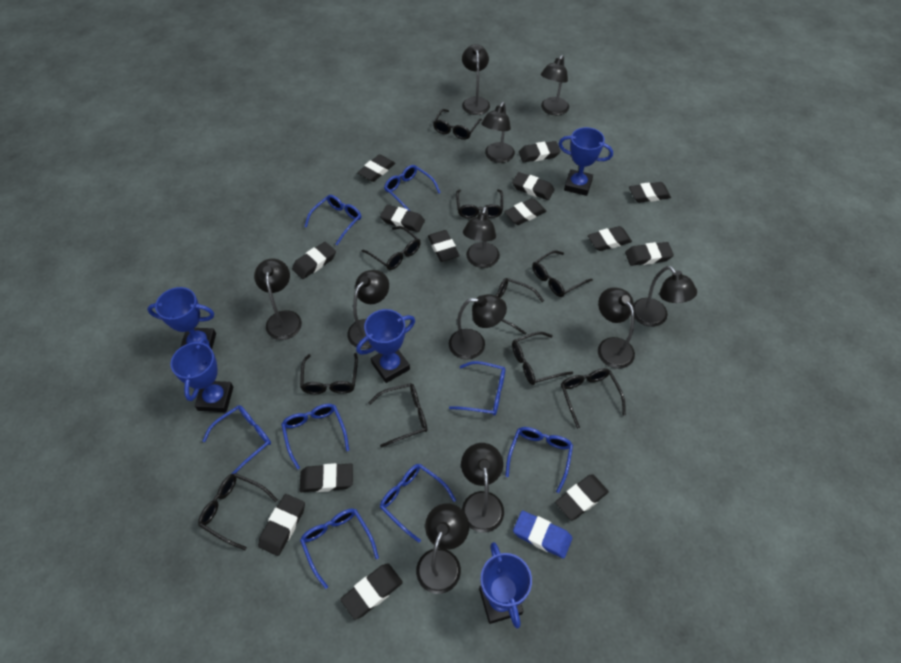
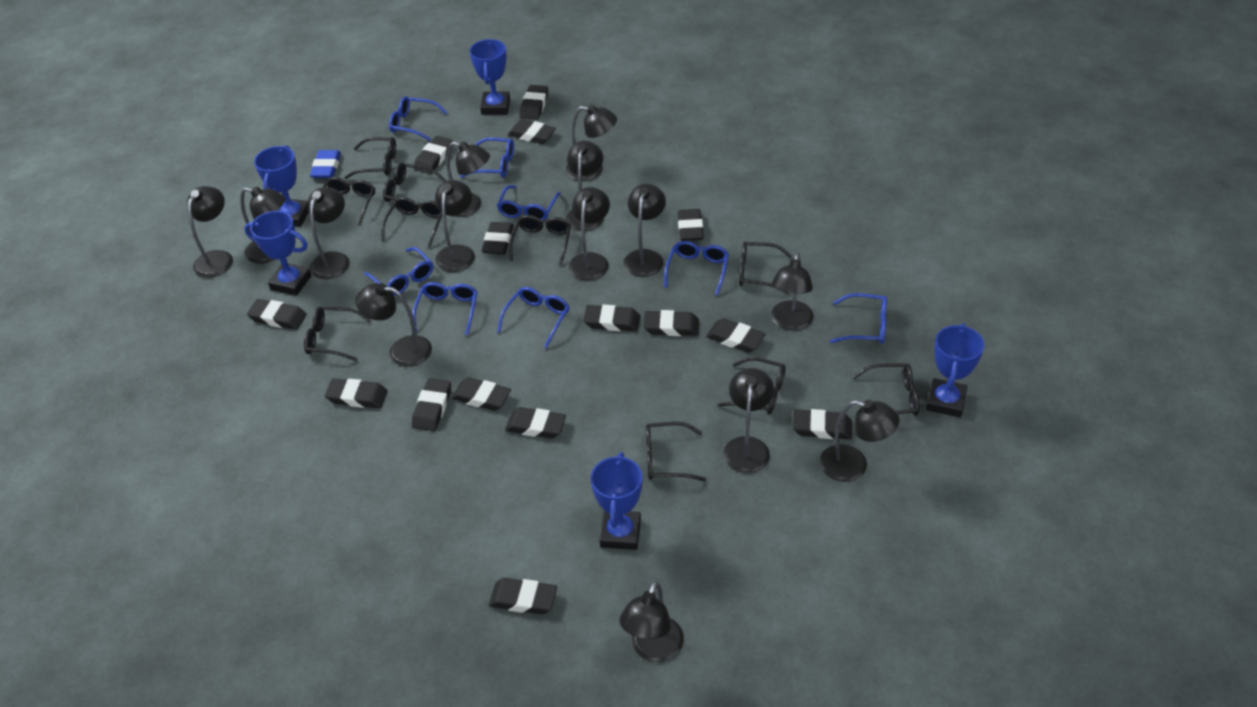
black eraser: [258,494,305,556] [292,242,336,279] [299,463,353,492] [340,563,403,619] [357,154,395,182] [380,205,425,232] [428,230,460,262] [504,198,547,225] [512,172,555,200] [519,141,560,162] [555,474,609,520] [588,226,632,251] [625,242,674,266] [629,182,671,203] = 14 -> [247,299,307,330] [325,378,388,408] [412,378,451,431] [414,136,453,174] [451,377,511,411] [482,222,514,254] [489,578,557,614] [505,407,566,439] [508,119,556,144] [520,85,548,120] [583,305,640,331] [643,310,699,336] [678,209,704,241] [706,318,765,353] [792,409,852,439] = 15
black lamp: [254,259,302,340] [347,270,389,349] [416,503,469,594] [449,294,507,360] [461,443,504,533] [462,44,490,115] [463,207,500,268] [482,102,515,163] [541,55,569,115] [598,287,635,369] [633,266,697,327] = 11 -> [187,186,233,278] [240,186,285,264] [308,187,350,279] [355,283,432,367] [435,180,475,272] [446,141,490,217] [566,105,617,181] [566,141,604,231] [569,187,610,281] [620,581,684,662] [623,184,666,277] [723,368,774,473] [771,253,813,331] [820,400,900,482] = 14

